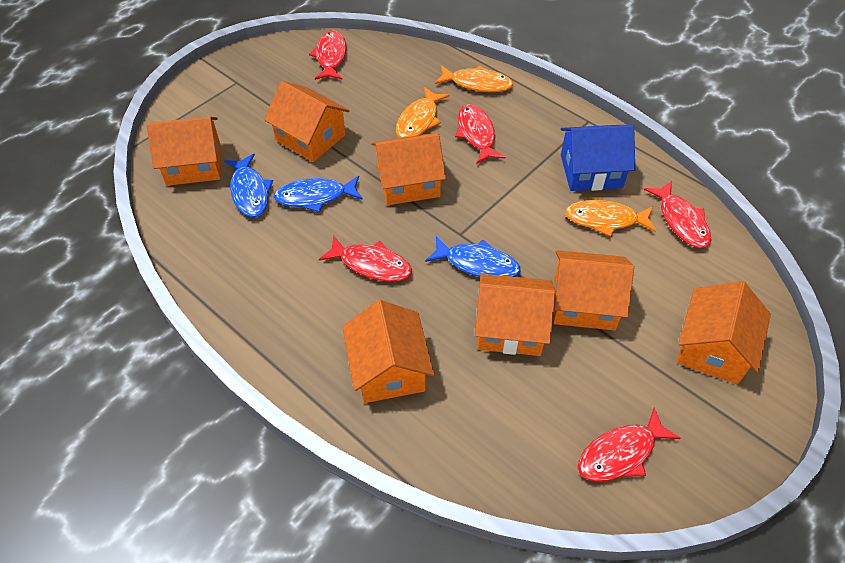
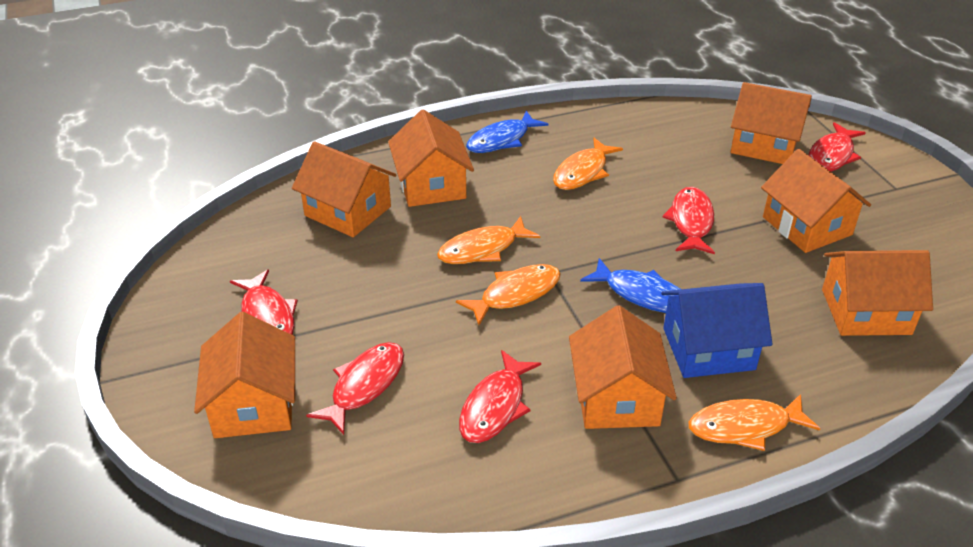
blue fish: [224,153,273,217] [273,176,363,212] [425,236,521,277] = 3 -> [466,111,548,153] [580,258,681,313] = 2
orange fish: [396,87,449,138] [435,65,513,92] [565,200,656,237] = 3 -> [437,216,540,264] [456,264,561,325] [553,138,623,190] [689,394,820,451] = 4

